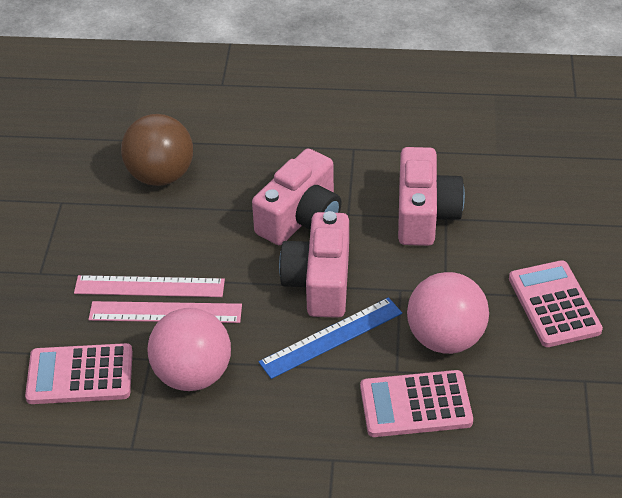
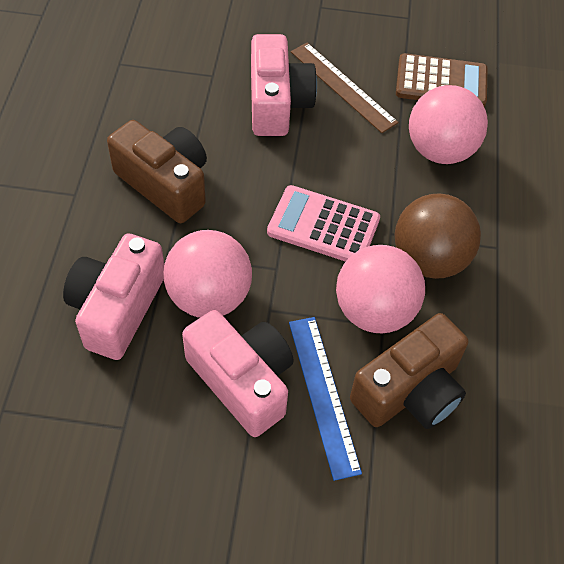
brown calculator: none = 0 -> [396,53,487,107] = 1
brown camera: none = 0 -> [107,120,207,223] [350,313,468,429] = 2
brown ruler: none = 0 -> [291,43,399,133] = 1
pink ball: [147,308,231,391] [407,272,489,354] = 2 -> [163,230,252,318] [336,245,425,333] [409,85,488,164] = 3
pink calculator: [25,343,133,404] [360,370,473,437] [509,260,603,347] = 3 -> [267,185,380,262] = 1
pink ruler: [74,275,225,297] [88,301,242,323] = 2 -> none = 0

